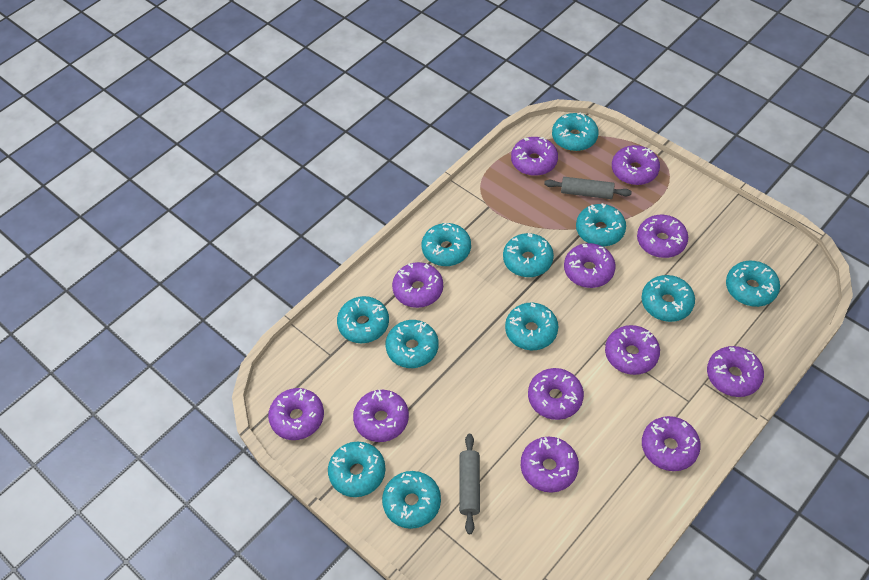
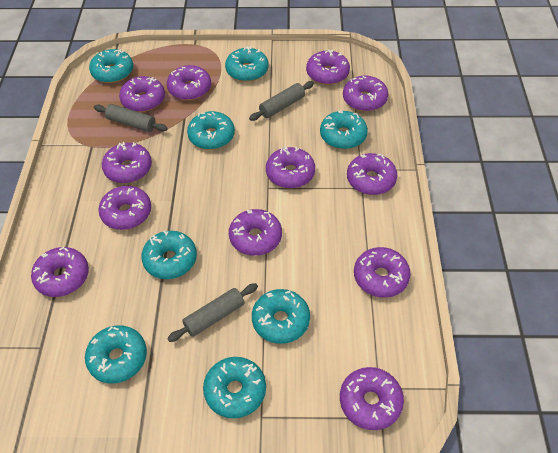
grey rolling pin: [459,434,480,534] [544,177,632,199] = 2 -> [94,104,168,132] [167,283,258,342] [249,81,314,121] = 3
turquoise donut: [328,442,386,497] [337,296,389,343] [382,471,441,529] [385,320,439,368] [422,223,471,266] [503,233,554,277] [505,303,558,350] [552,112,599,151] [576,203,626,247] [642,275,695,322] [726,261,780,307] = 11 -> [85,325,147,383] [89,49,133,83] [141,230,197,279] [187,111,235,149] [203,357,266,418] [225,46,268,82] [252,289,310,344] [320,110,368,149] = 8

